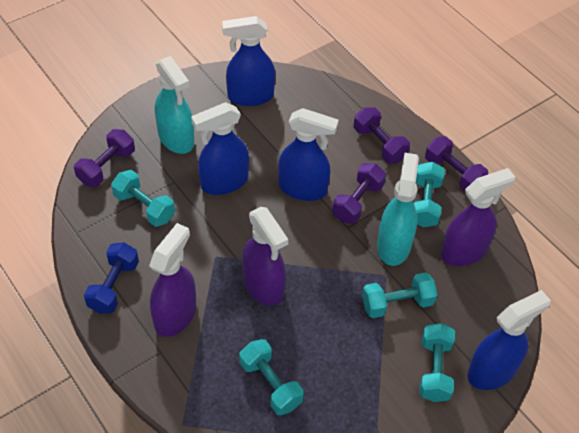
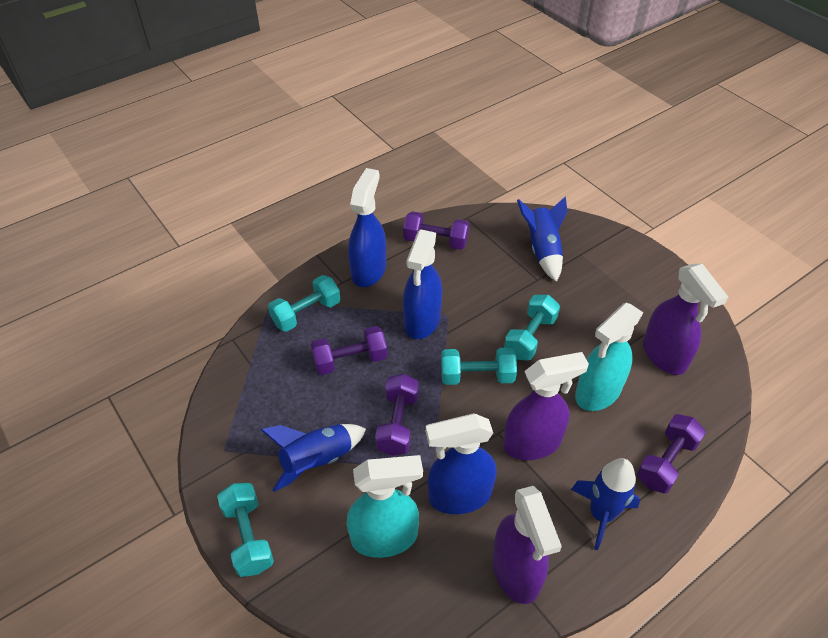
blue dumbbell: [84,243,139,313] = 1 -> none = 0
blue rocket: none = 0 -> [261,424,366,492] [517,196,567,282] [571,458,640,550] = 3
blue spray bottle: [191,102,249,195] [222,16,275,106] [278,108,339,201] [467,290,551,390] = 4 -> [348,168,386,287] [403,229,442,339] [426,413,497,514] = 3
turquoise dumbbell: [111,170,175,227] [239,339,304,415] [362,272,437,318] [414,161,445,228] [419,323,455,402] = 5 -> [217,483,274,577] [268,275,340,332] [441,348,517,385] [504,295,560,360] = 4

